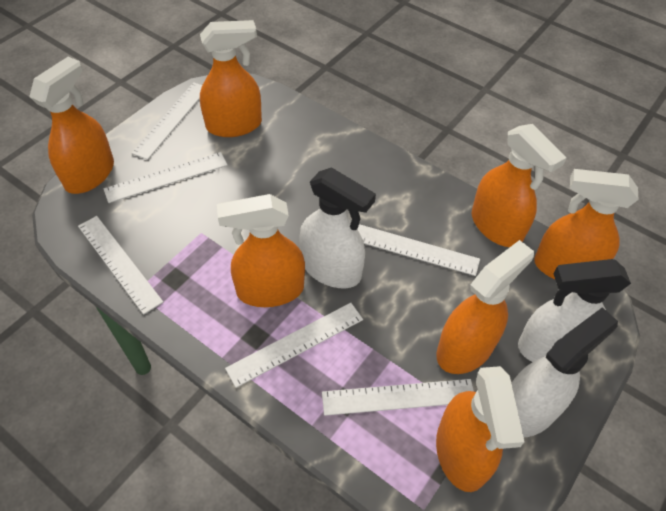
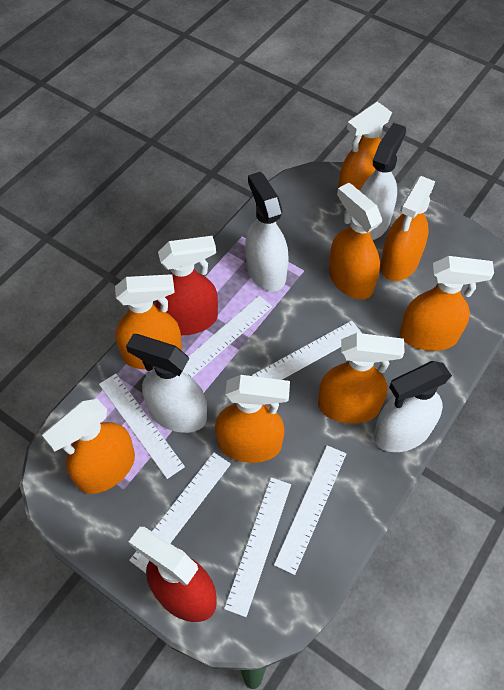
orange spray bottle: [29,57,114,194] [200,20,262,137] [217,194,305,307] [436,240,534,374] [436,366,525,492] [472,124,566,247] [534,169,639,279] = 7 -> [42,399,135,494] [115,274,182,370] [215,375,290,463] [318,333,405,424] [329,183,382,300] [338,102,392,201] [380,176,435,281] [400,256,494,351] = 8
red spray bottle: none = 0 -> [129,527,217,622] [156,236,218,335] = 2
white spray bottle: [299,167,376,288] [511,307,618,437] [518,259,631,362] = 3 -> [126,334,207,433] [246,172,289,292] [360,123,406,240] [374,361,452,452] = 4

